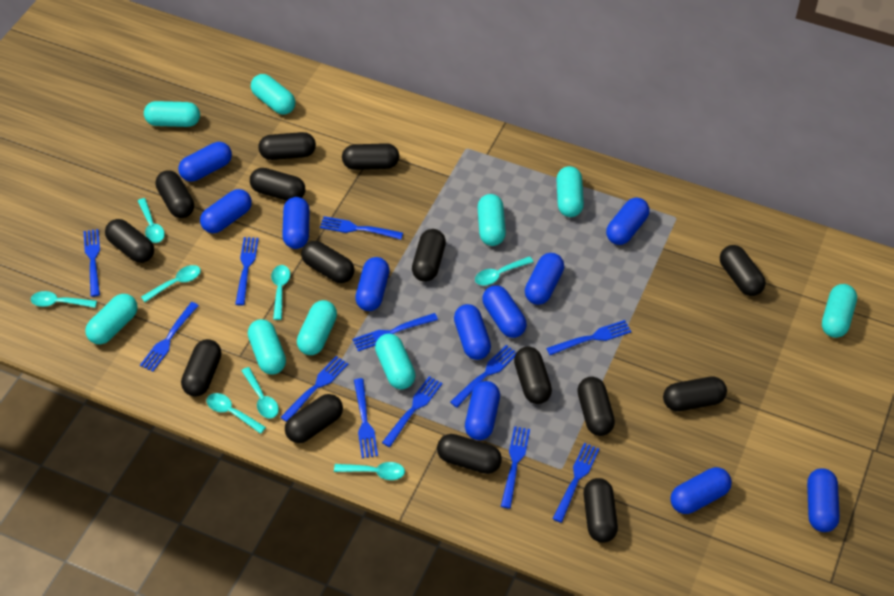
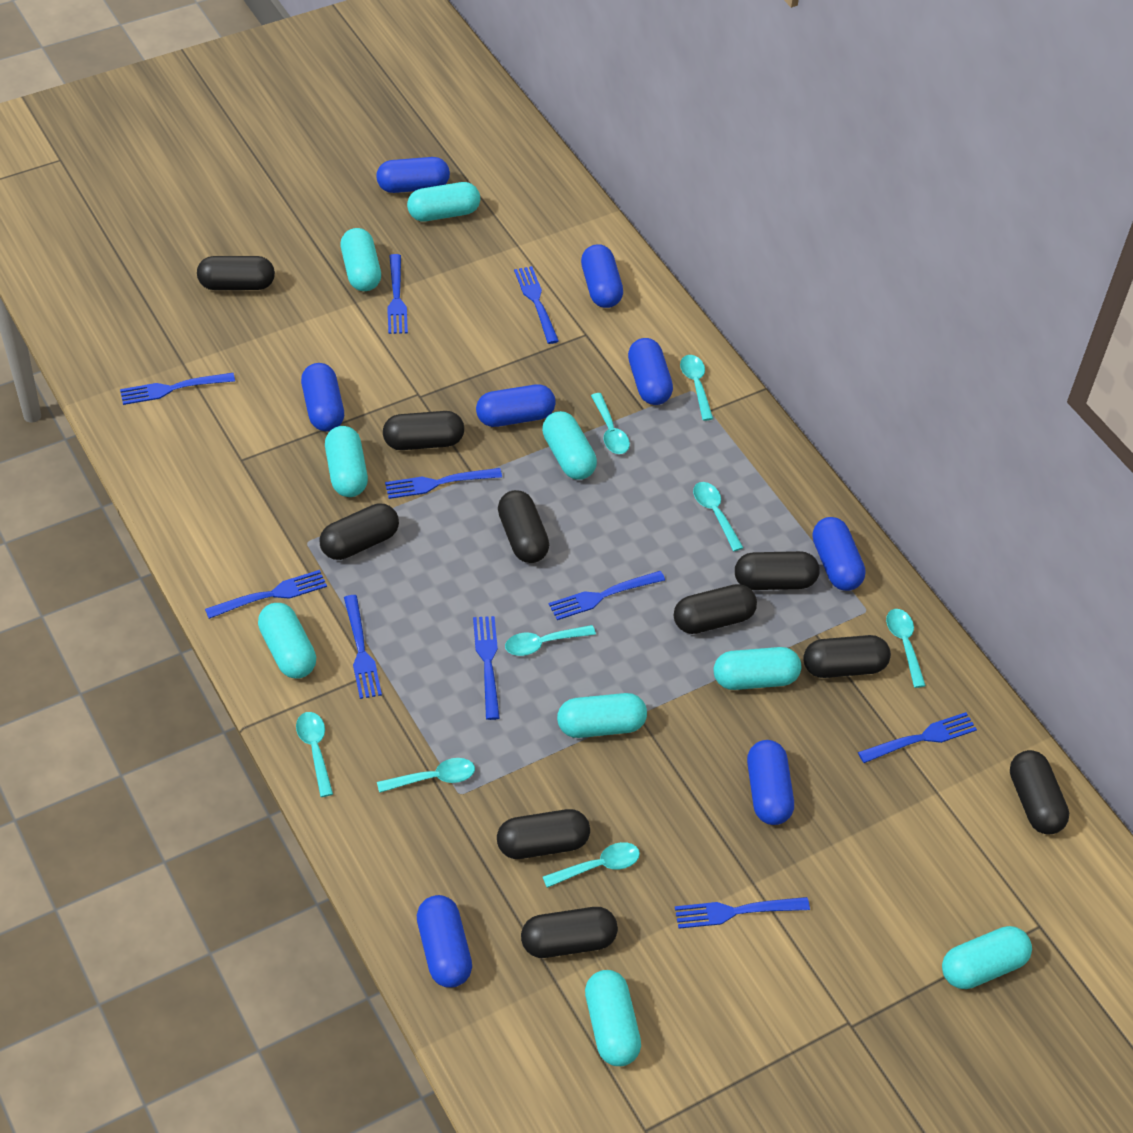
black capsule: [105,219,154,263] [155,170,194,218] [181,339,221,397] [250,168,305,201] [258,132,316,160] [285,394,343,443] [301,241,354,283] [342,143,399,170] [412,229,446,282] [437,434,502,474] [514,346,552,404] [577,377,615,436] [583,478,618,543] [663,377,727,411] [720,245,766,296] = 15 -> [197,256,275,290] [320,503,399,560] [383,411,464,450] [497,809,590,859] [498,490,549,563] [521,907,618,958] [674,584,757,634] [735,551,820,590] [803,635,891,678] [1010,750,1069,835] = 10
blue capsule: [178,142,232,181] [200,189,252,233] [282,197,310,249] [355,257,390,311] [454,304,491,360] [465,381,500,440] [482,285,527,338] [525,253,564,305] [606,197,650,245] [670,467,732,514] [807,468,840,532] = 11 -> [301,363,344,431] [376,157,450,193] [417,895,472,988] [476,384,556,427] [581,244,623,308] [628,338,673,405] [747,740,794,825] [813,517,866,591] = 8
blue fork: [83,229,100,297] [140,302,199,372] [235,237,259,306] [280,356,348,422] [320,216,403,239] [352,313,438,351] [354,378,378,458] [382,376,442,447] [450,345,517,408] [501,426,530,509] [546,320,632,355] [552,443,599,523] = 12 -> [120,373,235,405] [205,570,327,619] [344,595,382,699] [385,468,502,499] [387,254,408,334] [473,616,500,720] [514,266,559,344] [549,571,665,620] [675,897,810,929] [858,712,977,763] = 10

